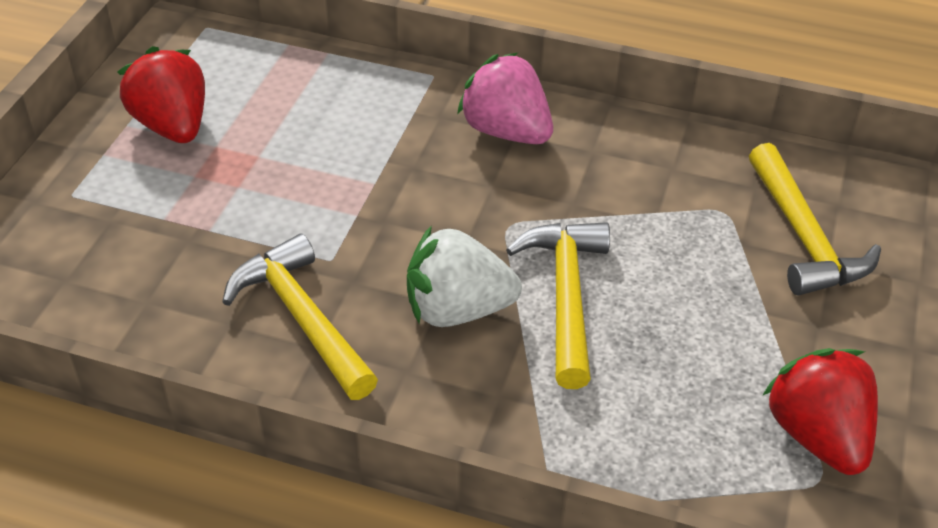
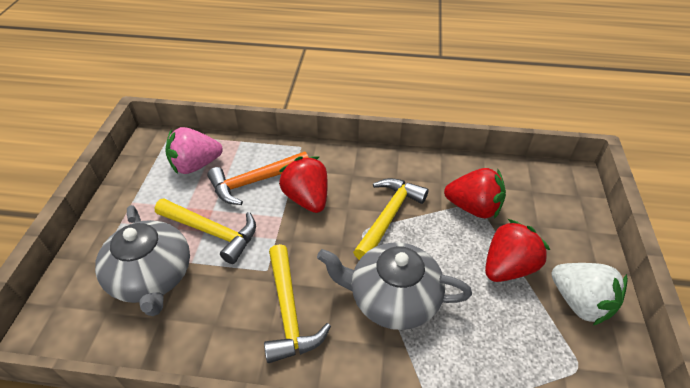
grey teapot: none = 0 -> [95,205,190,316] [317,242,472,330] = 2
orange hammer: none = 0 -> [207,152,308,205] = 1
red strawberry: [117,46,205,143] [762,348,878,475] = 2 -> [279,157,328,213] [444,168,506,219] [485,219,550,282] = 3

